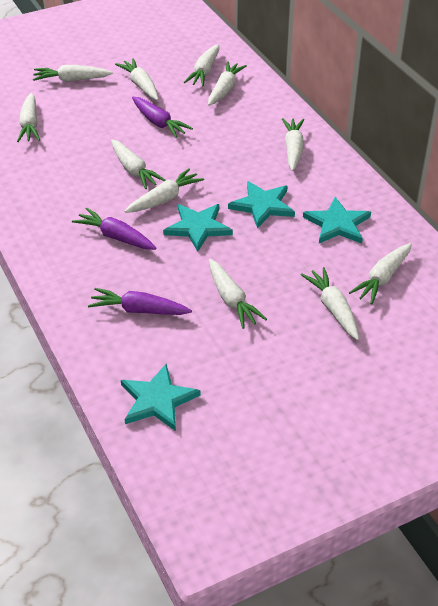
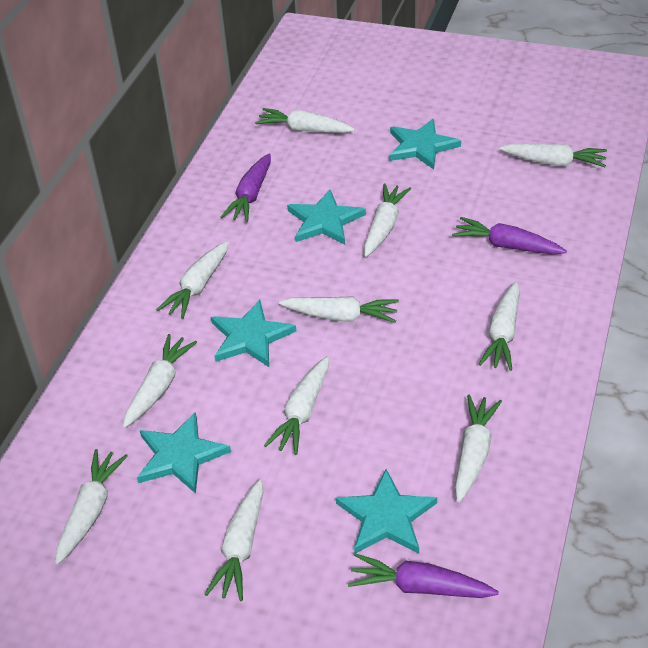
turquoise star: [121,364,201,431] [163,204,233,252] [228,181,295,228] [303,197,371,244] = 4 -> [137,412,231,494] [211,300,296,367] [287,189,366,245] [336,469,437,554] [389,119,461,170] = 5

